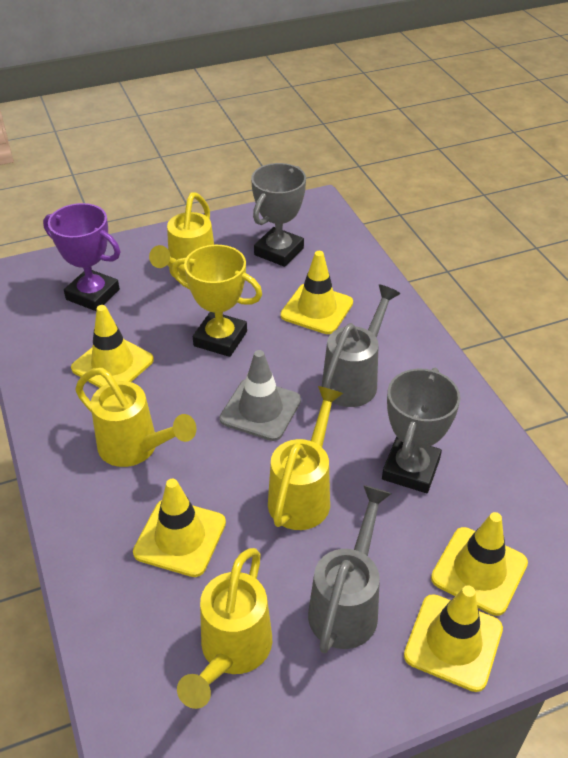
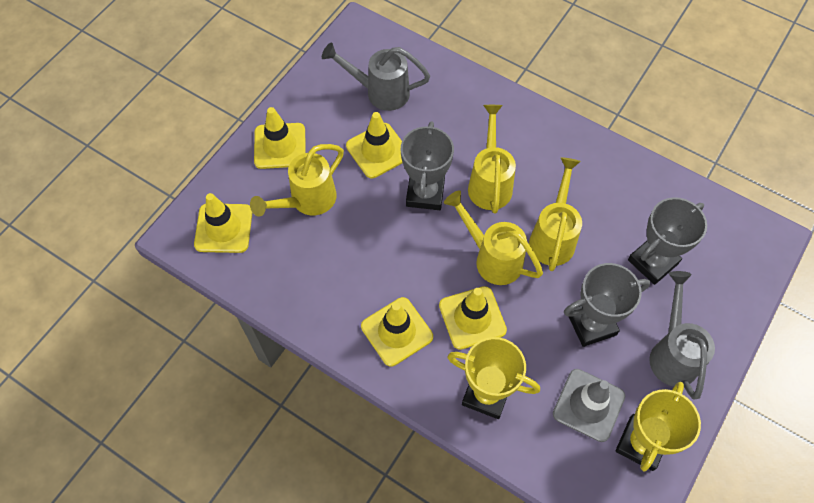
grey trophy: [251,163,306,267] [382,368,461,493] = 2 -> [401,122,454,210] [564,263,650,347] [628,197,707,285] = 3
purple trophy: [43,203,120,311] = 1 -> none = 0
yellow trophy: [172,245,262,357] = 1 -> [447,337,540,419] [615,382,701,472] = 2

